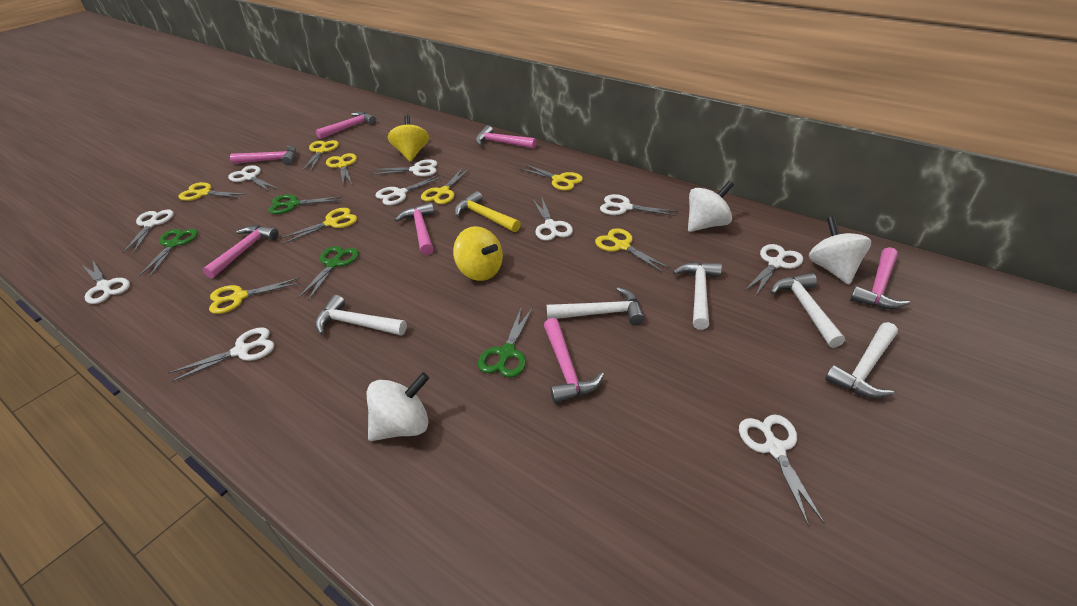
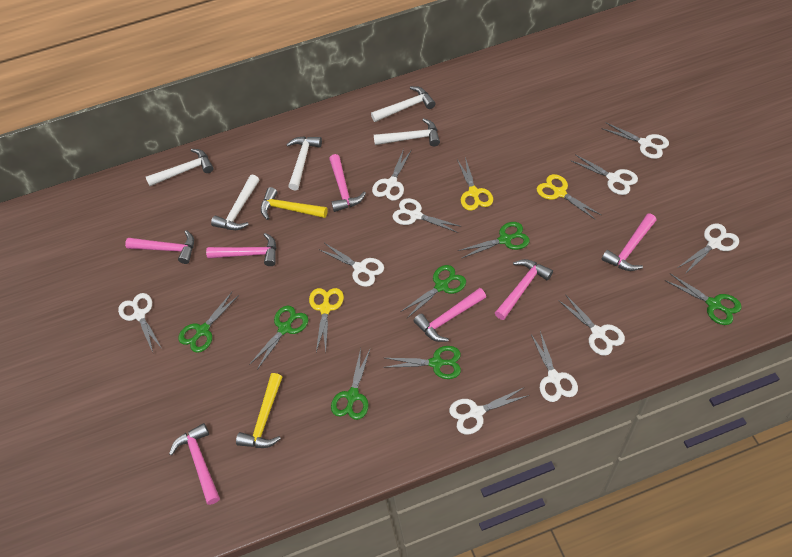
green scissors: [139,229,198,277] [268,194,343,214] [298,246,359,301] [478,306,533,378] = 4 -> [178,292,239,353] [249,306,308,370] [331,349,370,420] [383,346,461,379] [400,265,466,318] [458,222,530,258] [665,274,742,325] = 7
white spinning top: [366,372,429,441] [688,181,734,232] [809,216,872,285] = 3 -> none = 0
yellow hammer: [454,191,521,232] = 1 -> [236,373,282,448] [261,187,328,220] = 2
yellow scissors: [179,182,247,201] [209,277,301,314] [279,208,357,244] [302,140,339,171] [326,153,357,185] [421,168,470,204] [519,164,583,191] [595,228,670,272] = 8 -> [309,288,344,352] [457,157,493,211] [537,174,601,220] = 3
yellow spinning top: [388,114,429,162] [453,226,503,281] = 2 -> none = 0

